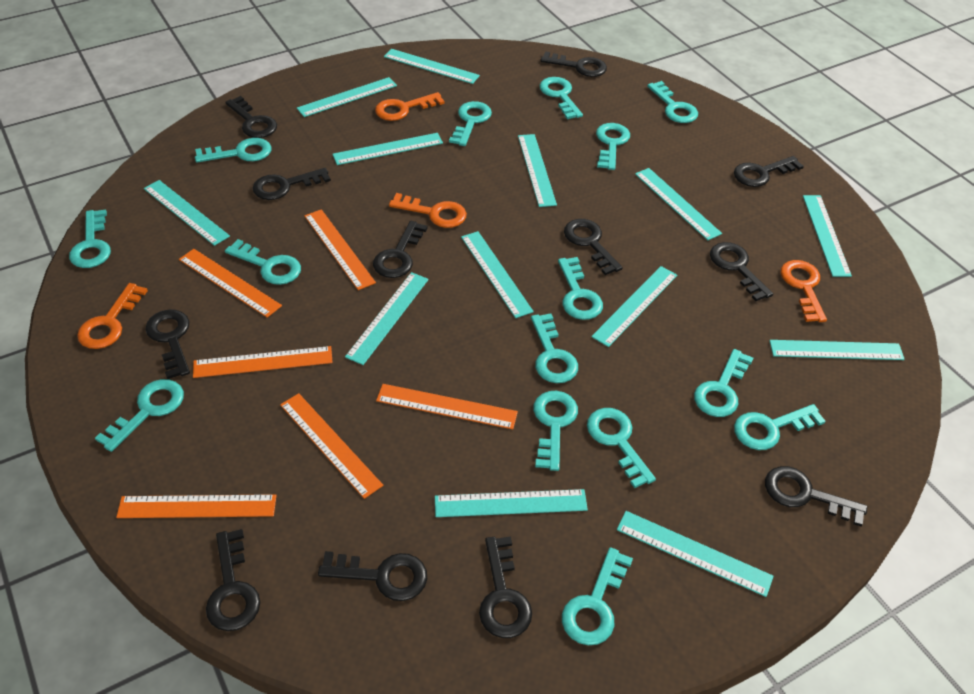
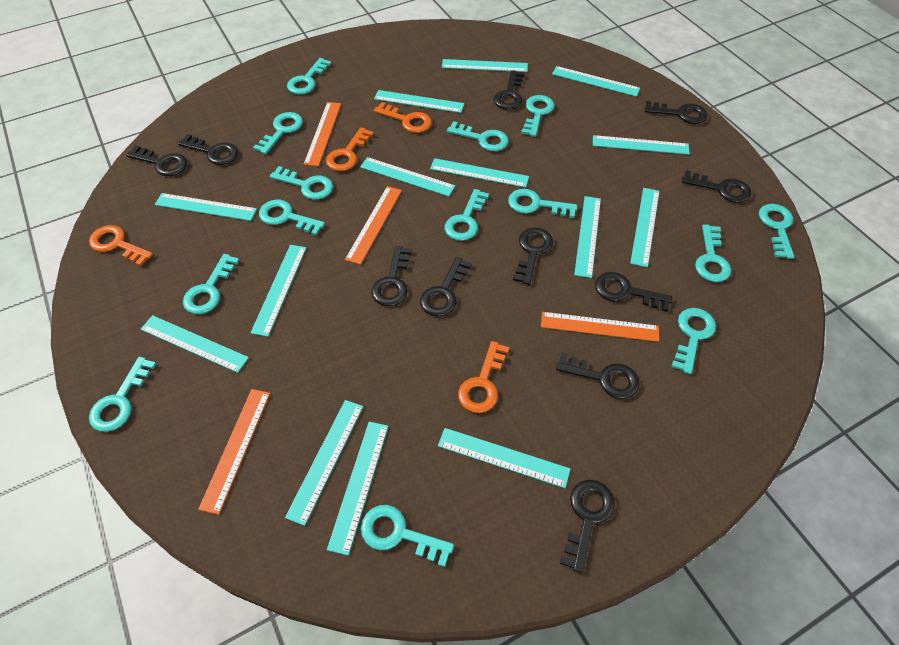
black key: [145,309,190,379] [206,529,260,631] [225,96,277,138] [252,168,331,200] [318,551,427,601] [373,221,428,278] [479,536,532,638] [540,51,607,77] [564,219,623,275] [710,242,773,301] [734,156,804,187] [765,466,867,526] = 12 -> [126,145,187,176] [178,134,238,165] [371,246,412,306] [420,257,472,317] [494,70,525,110] [513,228,553,285] [556,353,640,399] [560,480,615,574] [595,272,672,312] [645,101,708,124] [682,170,752,203] = 11
orange ruler: [116,494,277,518] [179,249,282,318] [193,346,333,378] [280,393,383,499] [305,209,376,290] [376,384,518,429] = 6 -> [198,389,270,515] [304,102,341,166] [345,186,402,265] [541,312,659,342] = 4
turquoise key: [69,209,111,268] [95,379,184,452] [195,138,271,163] [225,239,301,285] [449,101,492,146] [531,313,578,383] [533,391,578,471] [539,77,583,119] [558,257,603,320] [562,547,633,646] [587,408,656,488] [596,123,630,170] [647,81,698,123] [694,349,753,417] [734,404,826,450] = 15 -> [89,357,156,432] [183,254,240,314] [253,112,303,154] [259,200,325,235] [270,166,333,200] [287,58,332,95] [361,505,454,567] [444,189,489,241] [447,121,509,151] [508,189,577,218] [521,95,555,137] [672,308,716,374] [695,224,731,282] [759,204,794,259] = 14
turquoise ruler: [144,180,230,246] [297,77,397,117] [332,133,443,165] [345,272,429,365] [384,49,480,84] [435,489,588,517] [461,231,534,318] [518,134,557,207] [591,266,677,347] [617,511,774,597] [635,168,722,240] [769,340,905,360] [803,195,852,277] = 13 -> [141,315,249,373] [155,193,257,221] [250,245,306,337] [285,400,363,526] [327,422,388,555] [360,157,455,197] [374,90,464,113] [430,158,529,188] [438,428,570,488] [442,59,528,72] [552,66,640,97] [574,196,601,278] [593,135,690,155] [630,188,660,267] = 14

